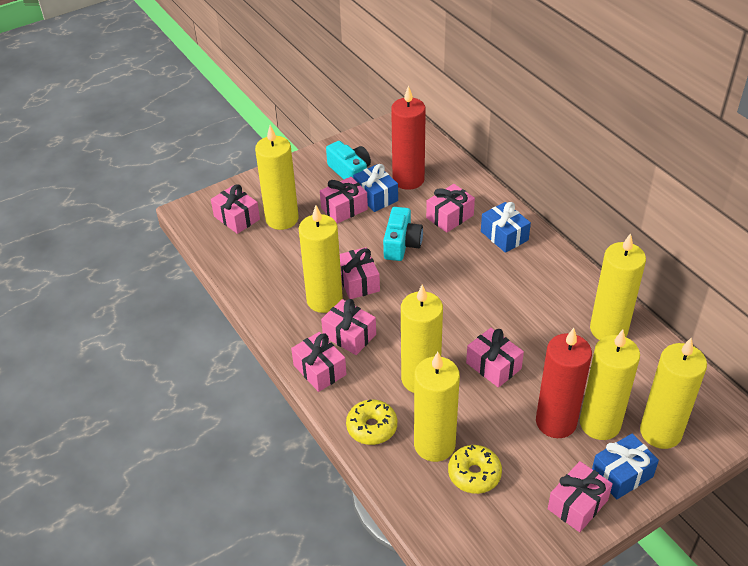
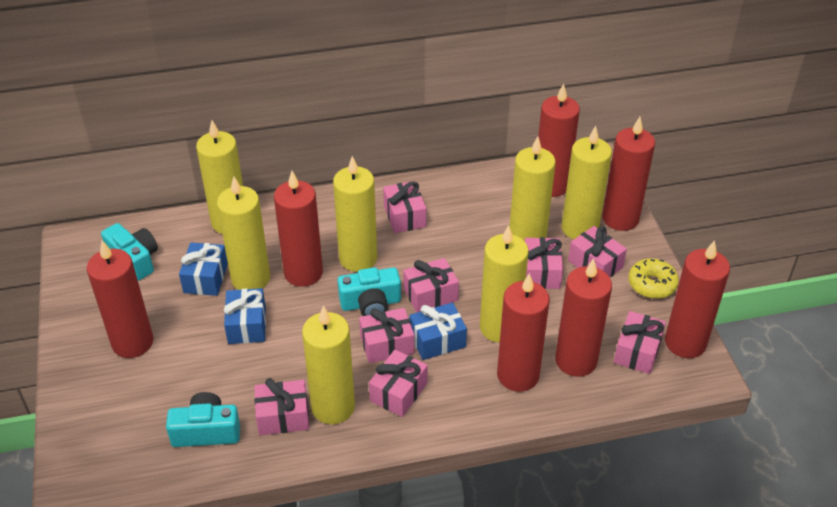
red candle: [391,85,426,190] [536,328,592,438] = 2 -> [87,241,153,358] [274,171,323,287] [497,273,550,392] [538,83,580,197] [555,258,612,377] [602,117,655,231] [665,240,730,358] = 7
turquoise camera: [326,141,371,179] [383,207,423,261] = 2 -> [101,223,158,281] [166,392,240,447] [337,267,401,316] = 3
yellow donut: [346,399,397,445] [448,445,502,494] = 2 -> [628,258,679,299] = 1

